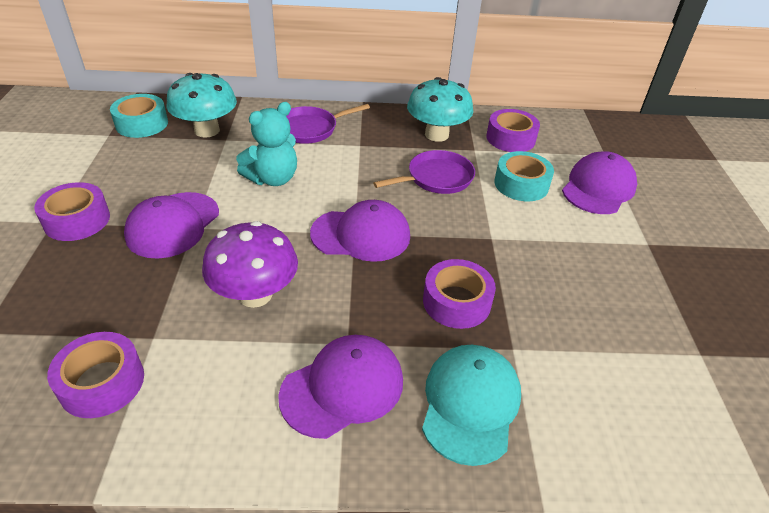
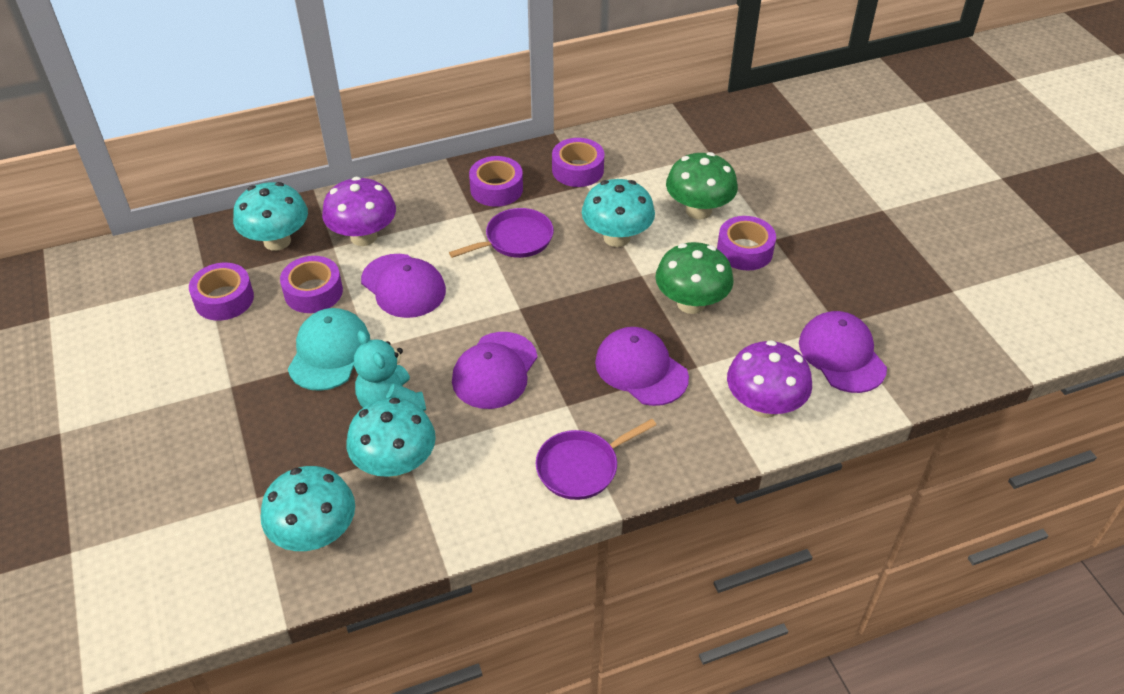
green mushroom: none = 0 -> [655,242,734,314] [666,152,738,219] = 2
purple mushroom: [202,221,298,308] = 1 -> [322,177,396,246] [727,340,812,418] = 2
purple tape: [34,182,110,241] [47,332,144,418] [423,259,496,329] [486,109,540,152] = 4 -> [189,263,254,321] [280,256,343,313] [469,156,523,207] [552,138,604,187] [717,216,776,271] = 5
turquoise mushroom: [167,73,237,138] [407,77,473,142] = 2 -> [233,182,308,251] [261,466,355,551] [346,398,436,478] [582,179,655,247] = 4
turquoise tape: [110,94,168,138] [494,151,554,201] = 2 -> none = 0

